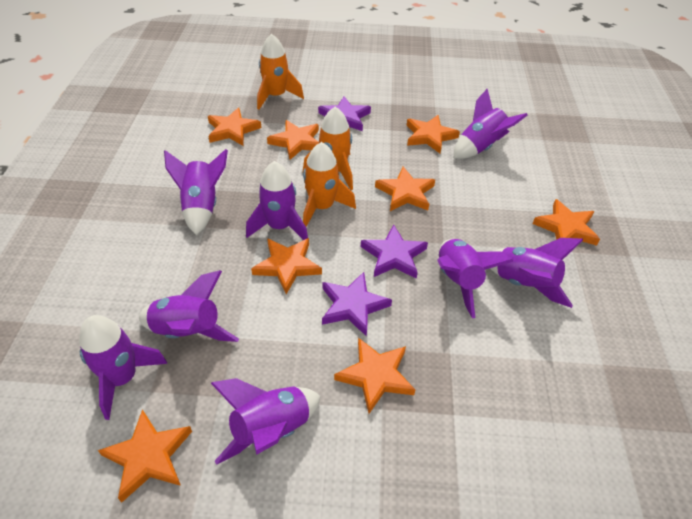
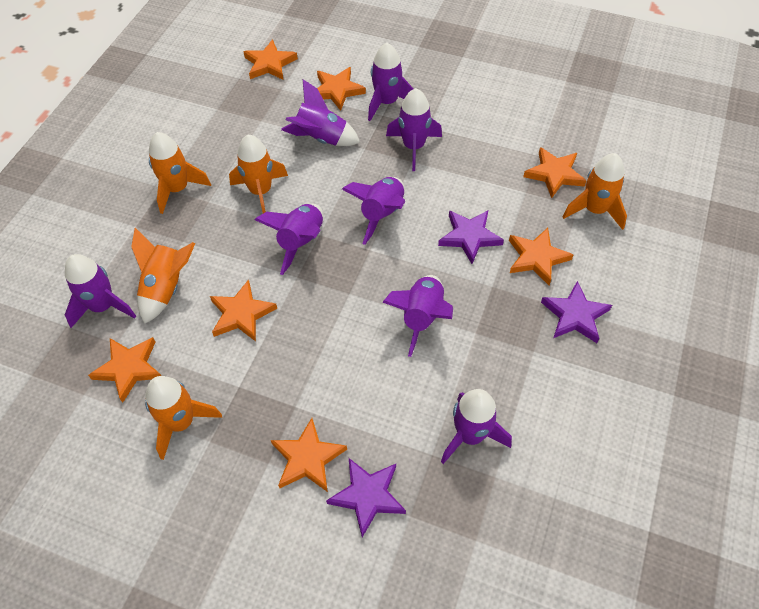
orange rocket: [257,34,304,109] [303,106,353,190] [303,142,356,227] = 3 -> [131,228,195,324] [145,376,222,460] [149,132,211,214] [229,135,288,213] [563,153,627,230] = 5
orange star: [98,409,192,503] [208,108,262,146] [251,238,322,294] [267,120,319,160] [334,337,415,413] [375,167,435,211] [407,115,460,153] [533,199,600,246] = 8 -> [88,337,161,403] [210,279,277,341] [243,39,298,80] [271,418,347,492] [317,67,366,111] [509,228,574,285] [523,147,586,198] = 7

